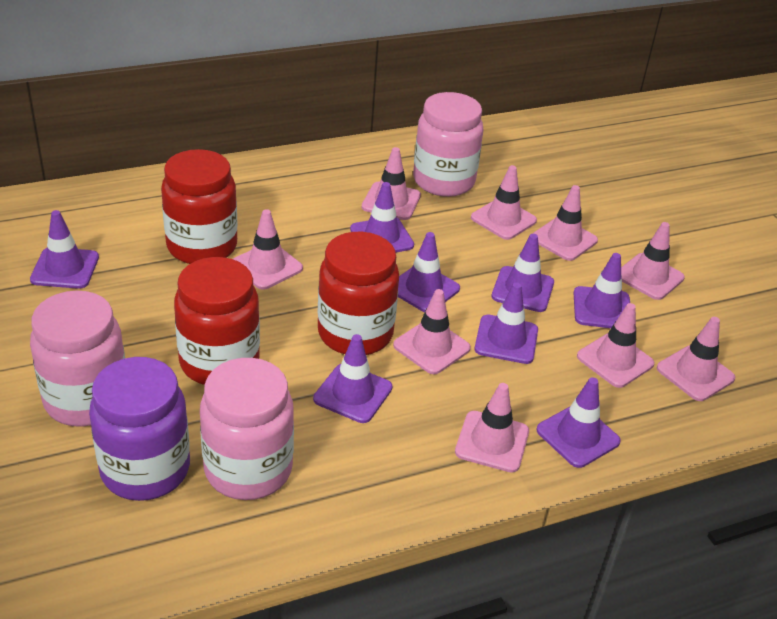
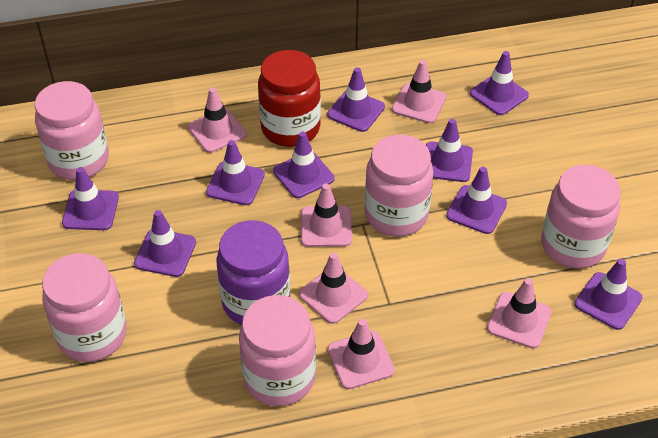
pink jar: [30,291,125,427] [200,358,294,500] [413,92,483,197] = 3 -> [35,81,109,180] [42,253,127,362] [239,295,316,406] [365,135,433,237] [541,165,620,269] = 5
pink traffic cone: [233,209,303,290] [362,147,421,220] [393,289,471,374] [455,383,529,472] [471,165,537,240] [532,185,598,261] [577,303,654,388] [621,222,685,300] [657,317,735,401] = 9 -> [188,87,247,153] [299,253,368,324] [301,184,352,247] [328,319,395,389] [392,60,446,123] [487,278,552,349] = 6
purple traffic cone: [30,210,99,289] [313,334,393,423] [350,182,414,252] [398,232,460,312] [474,282,538,364] [492,234,554,312] [536,377,621,468] [574,253,630,328] = 8 -> [62,167,119,230] [134,210,196,277] [206,140,265,205] [273,132,334,198] [327,67,385,132] [426,119,473,182] [446,167,507,234] [470,51,529,115] [575,259,642,330] = 9
red jar: [161,149,238,264] [174,257,260,385] [318,232,399,355] = 3 -> [258,50,321,147] = 1

